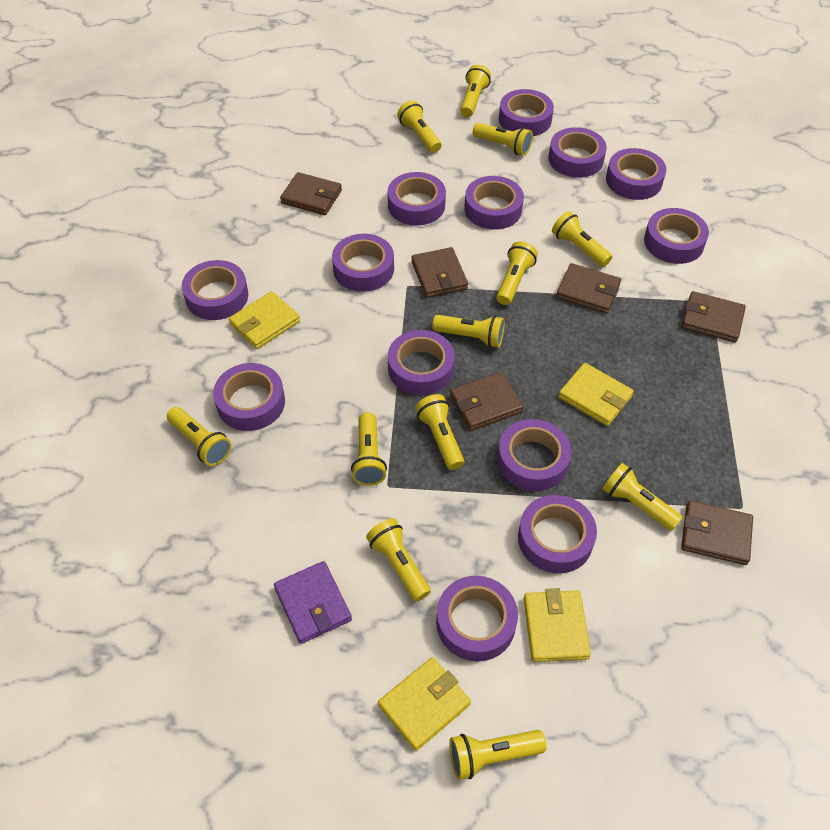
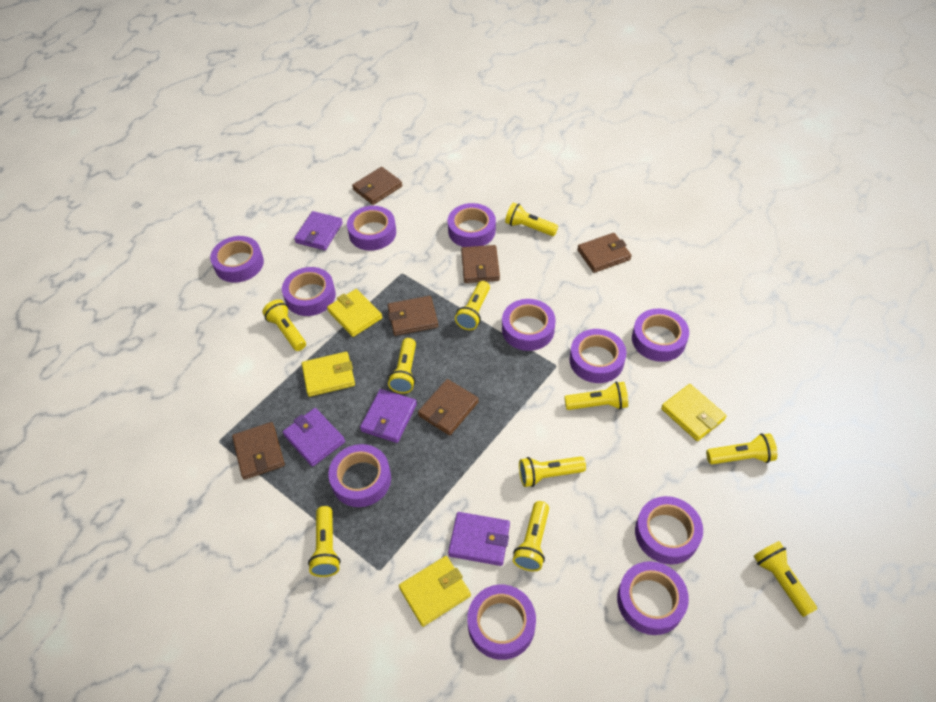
purple tape: [182,260,248,320] [213,363,285,431] [332,234,394,292] [388,172,446,226] [388,330,455,395] [436,576,518,661] [464,176,524,229] [497,419,571,491] [499,89,554,136] [518,495,597,573] [548,127,607,178] [606,148,666,200] [644,208,709,264] = 13 -> [210,236,264,283] [282,267,336,316] [328,444,391,507] [347,206,396,251] [448,203,496,247] [467,585,536,660] [502,299,556,351] [569,329,626,383] [617,561,689,635] [632,309,689,362] [635,496,703,565] = 11
purple wallet: [274,561,352,644] = 1 -> [283,408,345,467] [294,211,343,250] [360,389,417,443] [448,512,510,566] = 4
yellow flashlight: [167,407,231,466] [351,412,387,486] [366,518,431,601] [397,100,441,153] [415,394,464,470] [432,315,505,348] [449,730,547,780] [460,65,491,117] [473,122,533,156] [496,241,538,305] [552,211,612,267] [603,463,683,531] = 12 -> [262,299,306,351] [308,506,341,577] [388,338,416,394] [455,281,490,330] [505,202,558,236] [513,501,549,571] [519,457,586,487] [564,382,628,410] [706,433,777,464] [753,541,817,617] = 10

